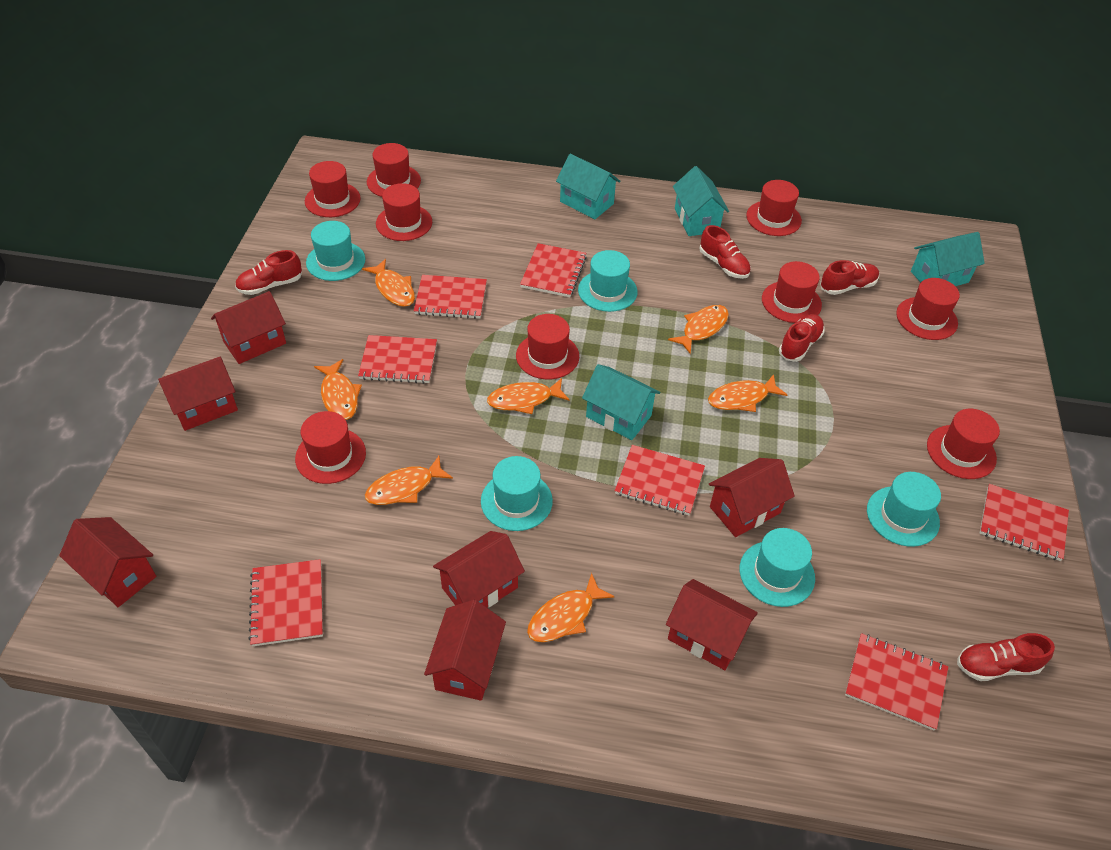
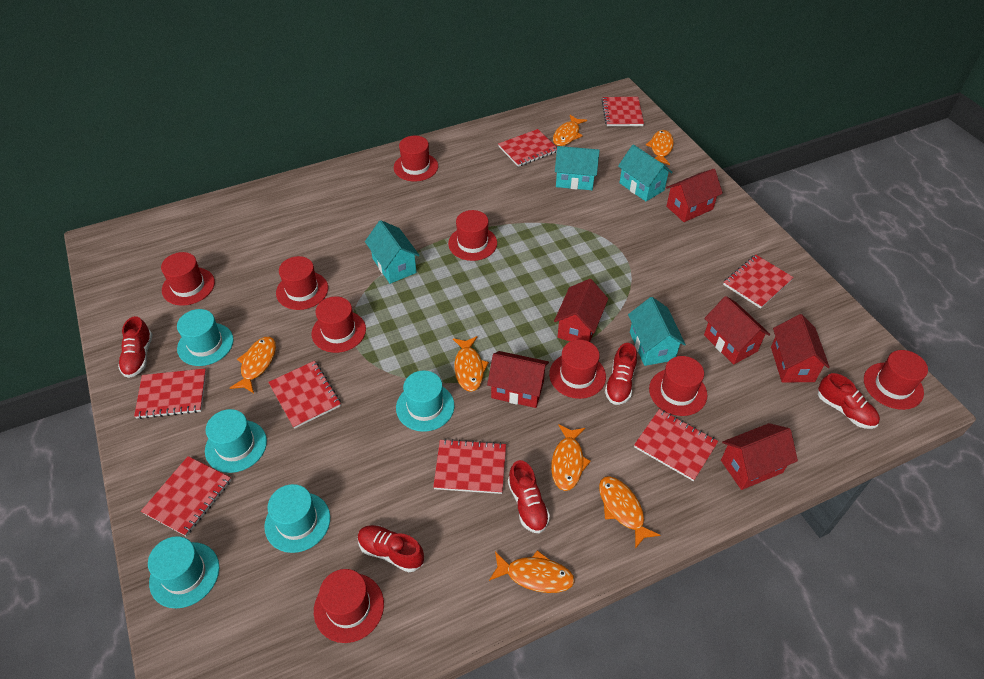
red house: [59,517,156,607] [158,357,238,431] [211,291,286,364] [424,600,506,701] [433,531,525,607] [666,579,758,670] [709,458,795,537] = 7 -> [487,351,549,408] [554,279,608,342] [666,169,723,222] [704,296,770,365] [721,423,798,490] [771,314,830,383] = 6
red notebook: [248,559,323,646] [358,335,437,384] [414,275,487,319] [520,243,587,297] [615,445,705,515] [845,633,948,731] [980,484,1069,561] = 7 -> [134,369,206,419] [141,456,231,536] [268,361,341,429] [433,439,506,494] [498,129,557,167] [602,97,644,126] [634,409,718,481] [723,255,794,309] = 8

